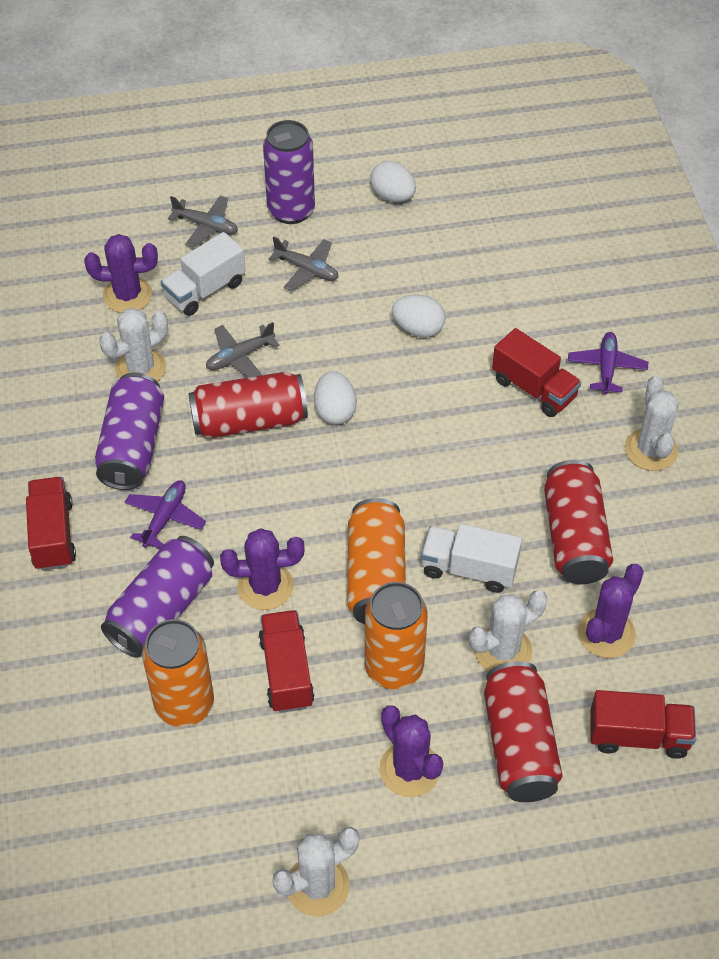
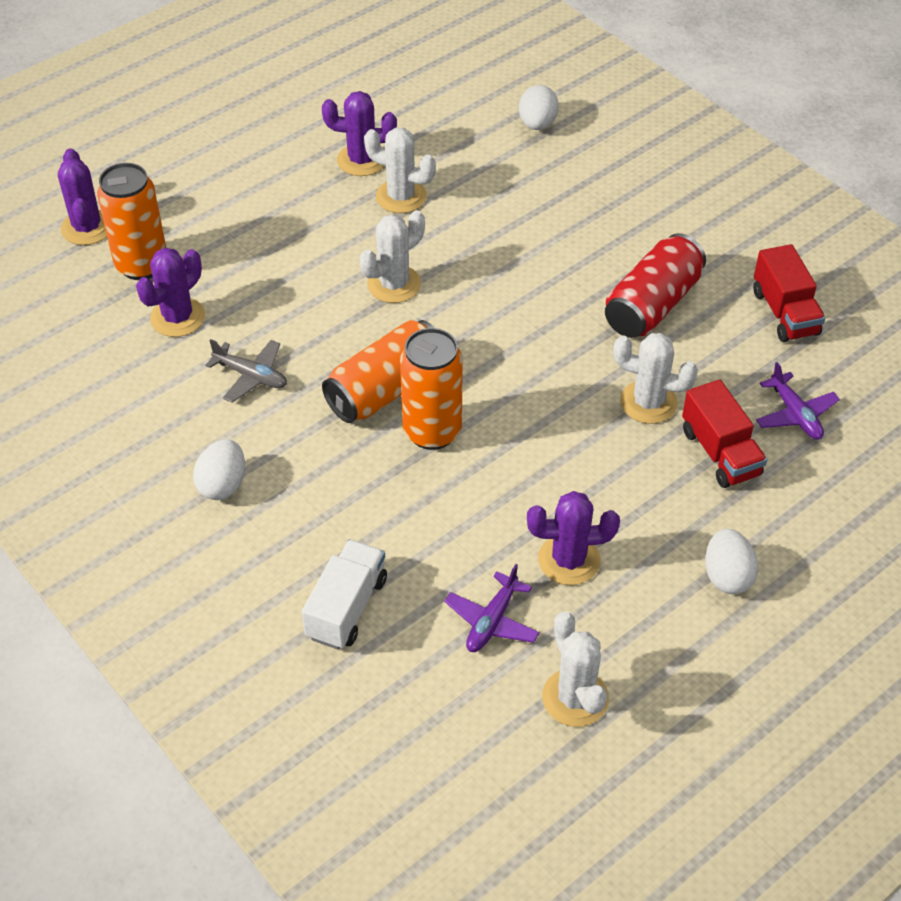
grey plane: [168,196,238,248] [206,322,280,377] [268,237,338,291] = 3 -> [205,339,287,403] = 1
purple can: [95,372,164,490] [101,536,214,658] [263,120,315,224] = 3 -> none = 0
red can: [188,372,308,439] [484,661,563,802] [544,460,613,584] = 3 -> [605,233,706,338] = 1
red truck: [26,477,76,571] [259,610,314,713] [492,328,581,417] [590,690,696,759] = 4 -> [682,380,767,488] [753,244,825,342] = 2
white truck: [161,232,246,316] [421,524,522,593] = 2 -> [302,539,387,649] = 1

